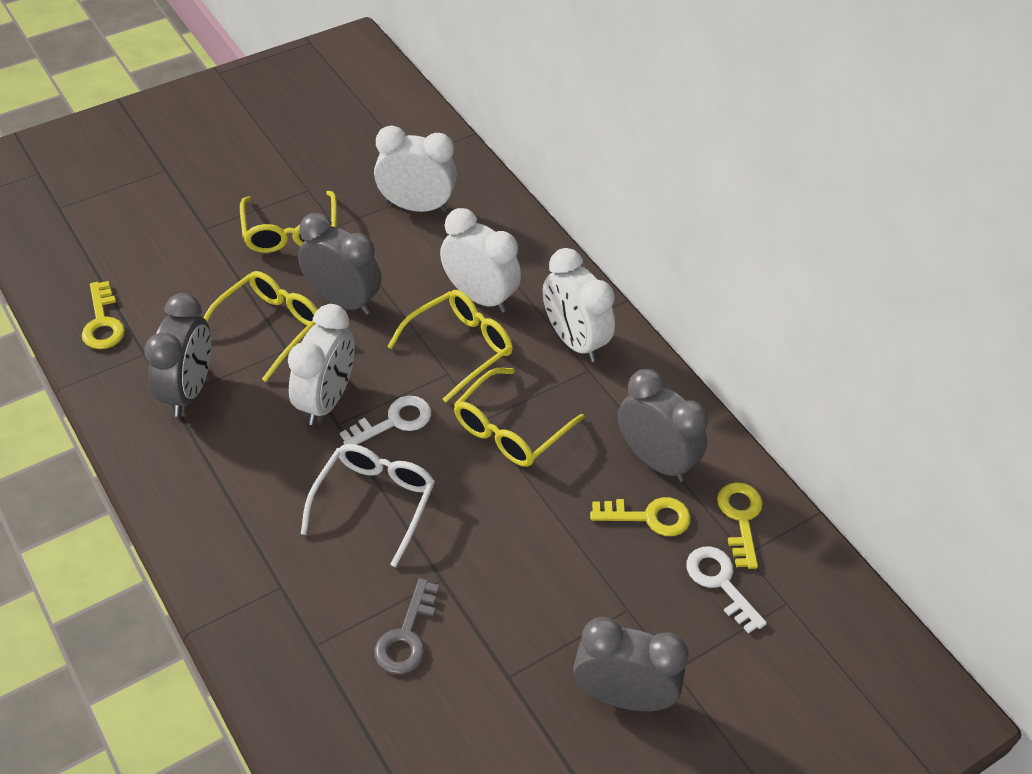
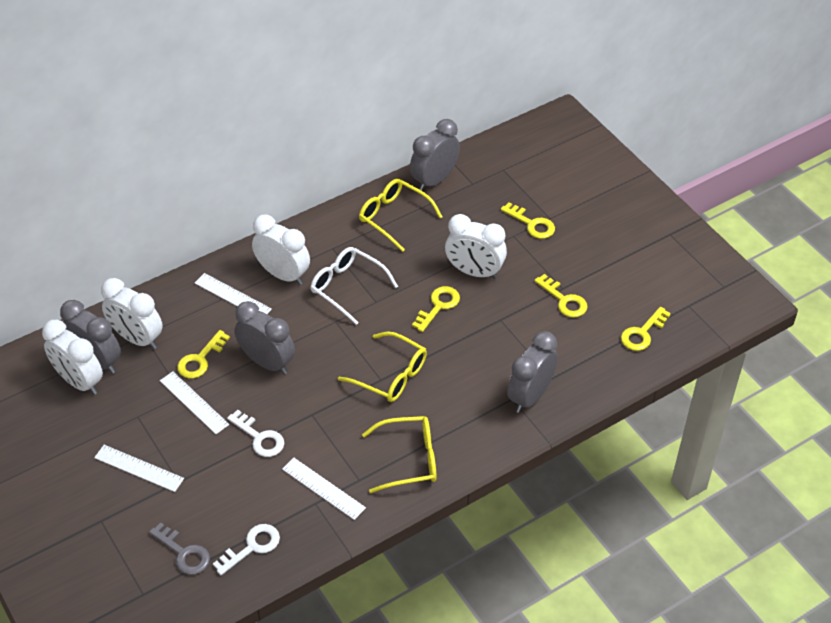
white ruler: none = 0 -> [94,445,184,492] [160,372,229,434] [195,273,272,314] [282,458,366,520] = 4
yellow glasses: [204,271,318,382] [240,191,337,253] [387,290,513,402] [454,367,585,467] = 4 -> [338,332,427,402] [359,179,443,252] [362,416,437,493] = 3
yellow key: [82,281,125,349] [590,497,691,536] [717,482,763,569] = 3 -> [177,330,230,379] [412,286,460,332] [501,202,555,239] [534,274,588,318] [621,307,671,351] = 5

